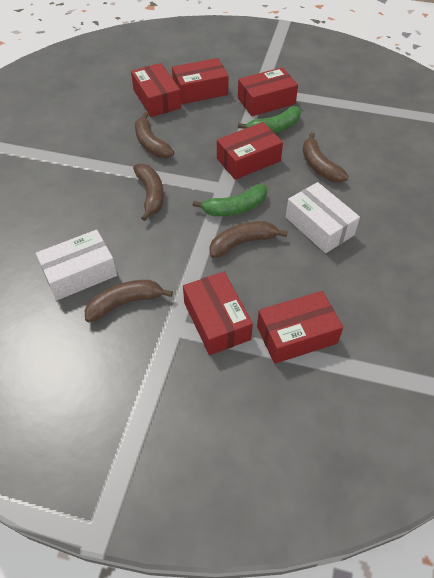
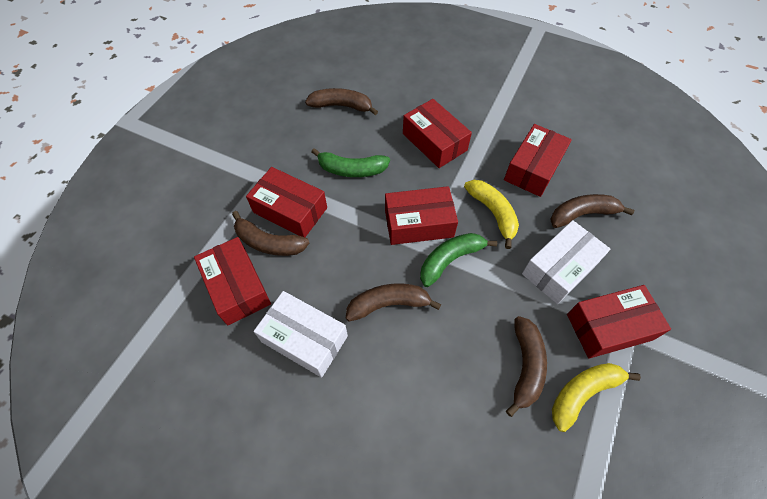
yellow banana: none = 0 -> [464,180,519,249] [552,363,641,432] = 2

